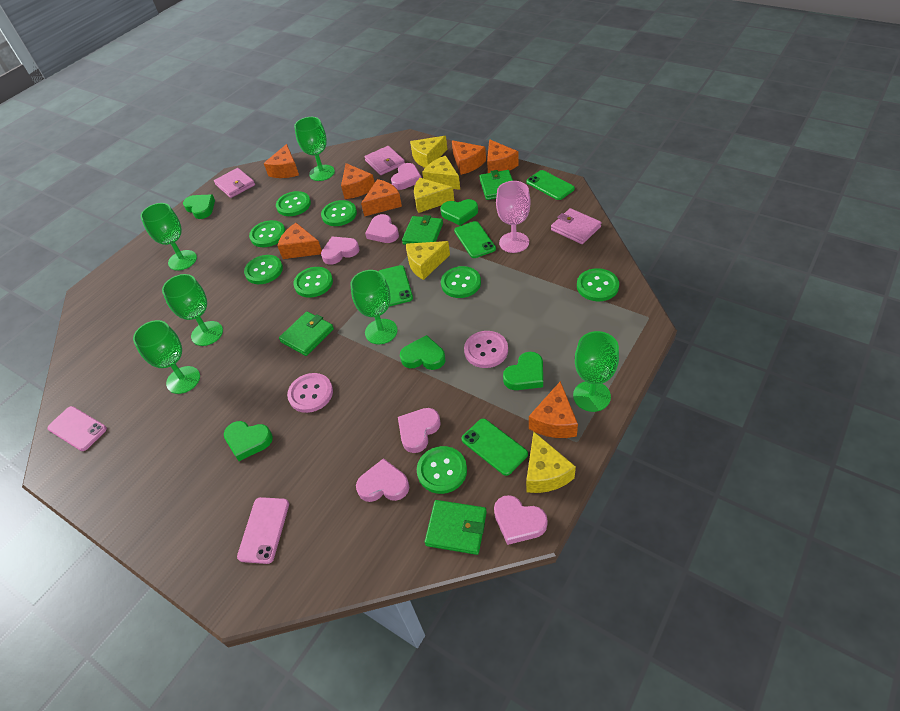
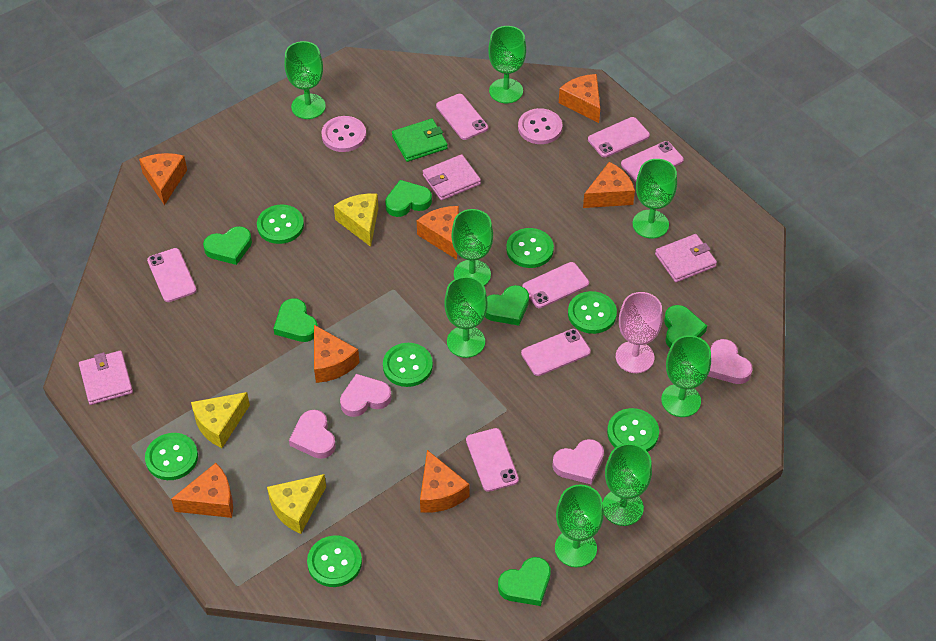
green button: [244,255,283,284] [249,220,286,247] [276,191,311,216] [293,267,333,298] [321,200,357,226] [417,446,467,494] [441,266,481,298] [577,268,619,301] = 8 -> [145,433,198,480] [257,205,304,244] [307,535,362,587] [383,343,433,387] [506,228,554,268] [568,291,617,334] [607,408,659,452] = 7
green goblet: [133,320,200,394] [141,203,197,271] [162,274,223,346] [294,117,335,181] [350,270,398,344] [573,331,619,412] = 6 -> [284,41,326,119] [444,276,488,358] [451,209,493,286] [488,26,526,103] [555,484,604,567] [603,443,652,526] [633,159,677,238] [661,335,711,417] = 8
green heart: [183,195,215,219] [224,421,273,461] [400,335,445,370] [440,199,478,226] [503,352,543,390] = 5 -> [203,226,252,265] [273,298,318,342] [385,180,432,217] [485,285,529,326] [498,557,551,606] [664,305,707,348] = 6
green phone: [379,265,413,306] [454,221,496,258] [462,419,528,476] [526,170,575,200] = 4 -> none = 0
green wallet: [279,312,334,356] [402,215,443,245] [425,500,487,555] [479,170,513,200] = 4 -> [392,118,448,162] = 1
pink heart: [321,237,360,265] [356,458,409,502] [365,214,399,243] [391,163,421,190] [398,408,441,453] [494,495,548,545] = 6 -> [289,410,336,459] [340,374,392,417] [552,439,604,484] [708,339,752,384] = 4
pink phone: [47,406,107,451] [237,497,289,564] = 2 -> [147,248,197,302] [436,94,488,140] [466,428,519,492] [521,329,591,376] [522,262,589,308] [588,117,650,158] [621,141,684,182] = 7
yellow cheese: [406,241,450,280] [410,136,447,168] [414,178,454,213] [422,156,460,190] [526,431,576,493] = 5 -> [191,392,250,448] [267,474,326,534] [334,194,378,247] = 3

